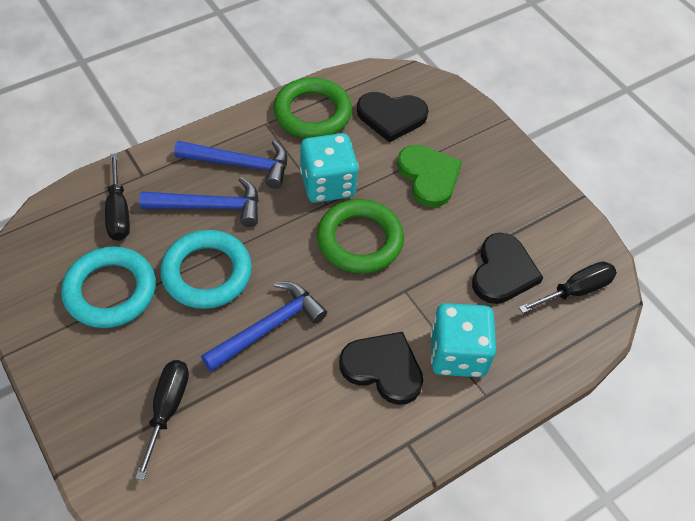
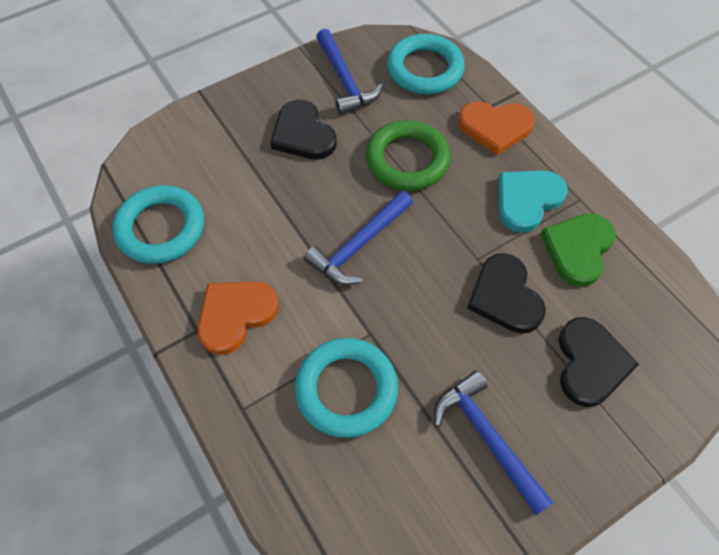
black screwdriver: [105,153,130,241] [135,360,189,480] [519,261,617,313] = 3 -> none = 0
green ring: [273,77,352,138] [317,199,404,274] = 2 -> [366,120,451,191] = 1
orange heart: none = 0 -> [197,281,279,355] [458,102,535,155] = 2
turquoise dice: [300,133,359,203] [430,303,496,377] = 2 -> none = 0
turquoise heart: none = 0 -> [498,170,568,233] = 1
turquoise ring: [61,246,156,328] [160,230,252,309] = 2 -> [112,185,204,264] [295,338,398,438] [387,34,465,95] = 3

